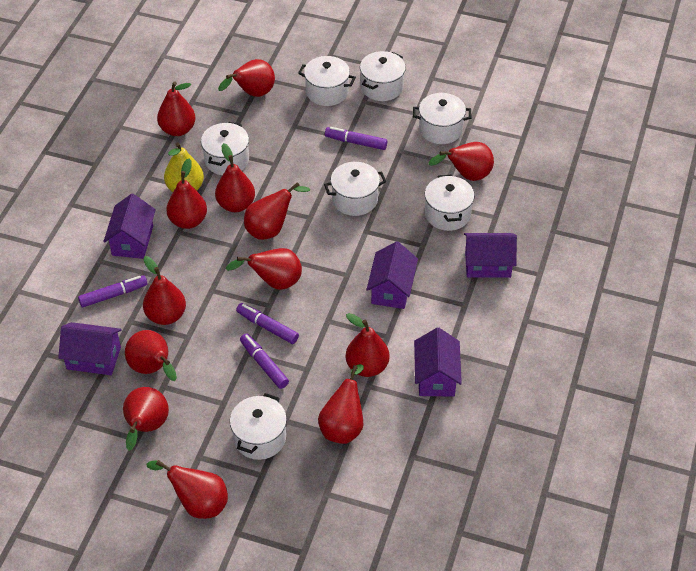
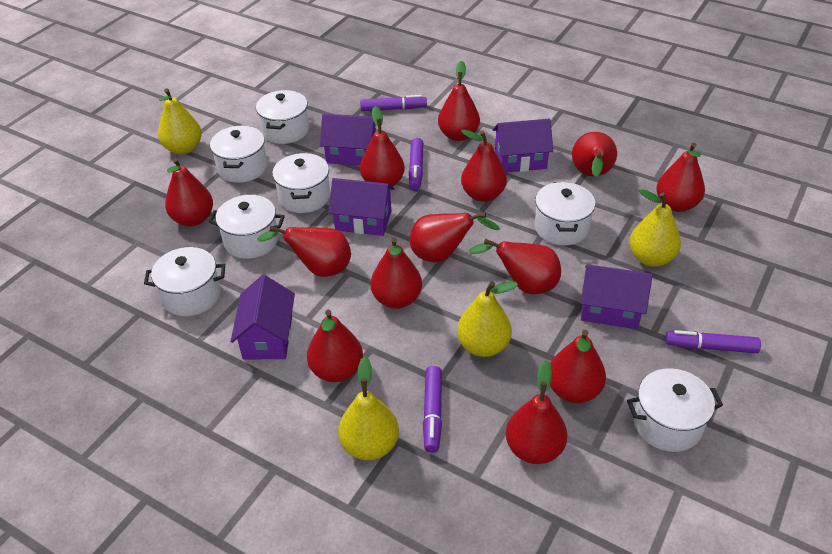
yellow pear: [164,142,204,192] = 1 -> [158,88,202,155] [338,357,399,460] [457,281,518,357] [629,189,681,267] = 4

